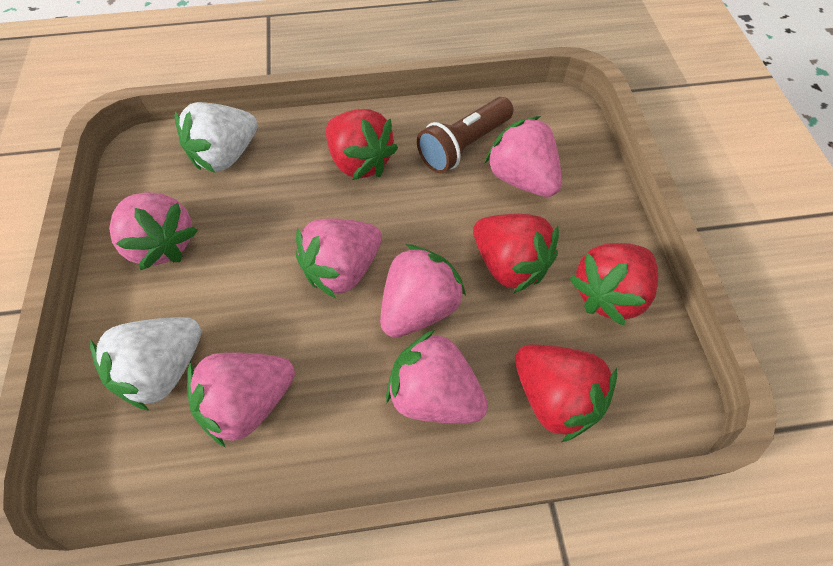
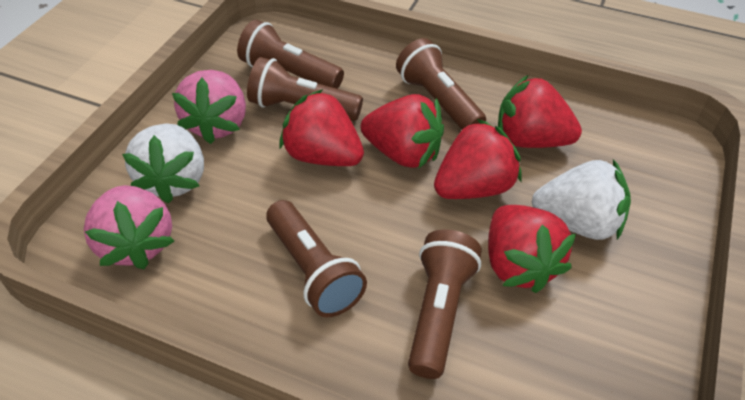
brown flashlight: [417,97,513,173] = 1 -> [237,20,344,89] [247,57,363,121] [266,200,367,317] [396,38,486,130] [408,230,481,379] = 5
pink strawberry: [109,192,198,270] [187,352,295,447] [296,218,382,299] [380,244,466,338] [386,330,488,423] [484,116,562,197] = 6 -> [84,185,174,269] [172,70,246,144] = 2
red strawberry: [326,109,398,180] [473,214,559,294] [515,345,617,442] [570,243,658,326] = 4 -> [279,89,364,166] [361,94,444,169] [434,119,522,199] [488,205,576,293] [498,75,582,148] = 5

